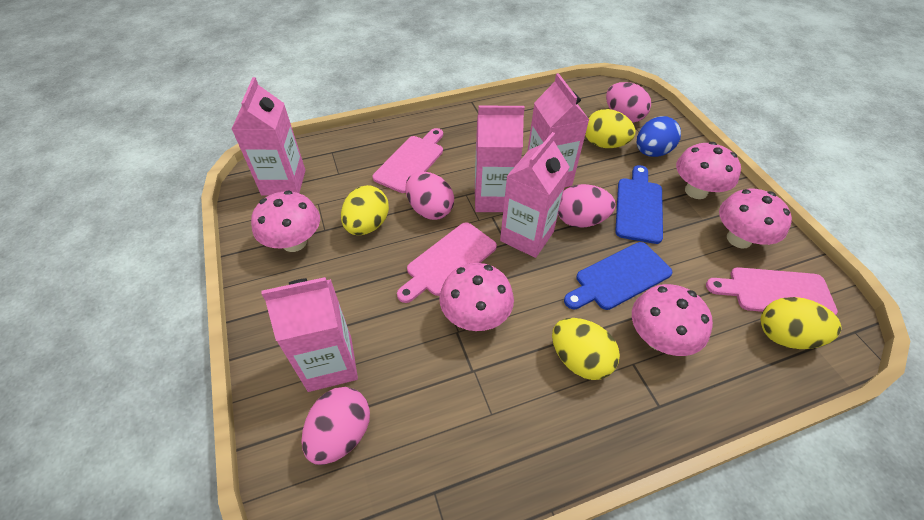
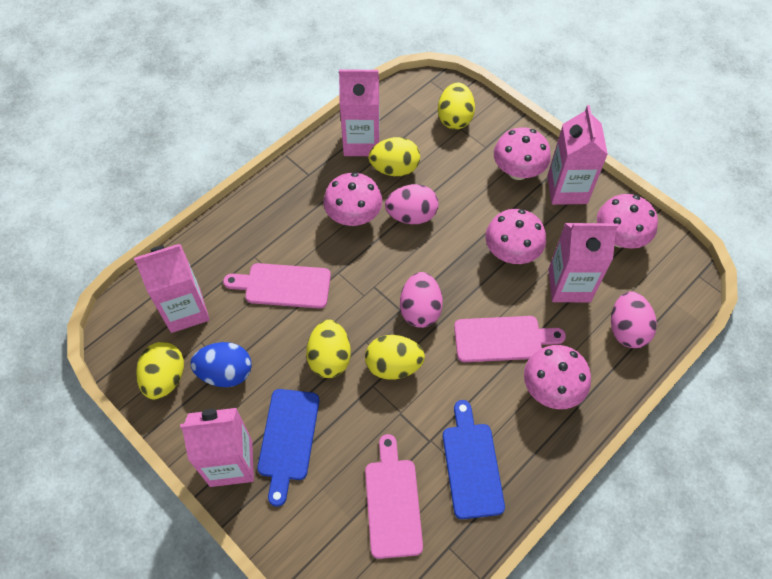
pink egg: [301,387,370,465] [405,171,454,220] [558,184,615,228] [606,82,651,123] = 4 -> [385,184,438,224] [400,272,443,328] [611,291,657,348] = 3
yellow egg: [341,185,389,235] [552,318,620,380] [585,109,636,148] [761,297,841,349] = 4 -> [136,342,184,400] [306,320,351,378] [365,335,425,380] [369,137,420,176] [438,83,475,130] = 5

